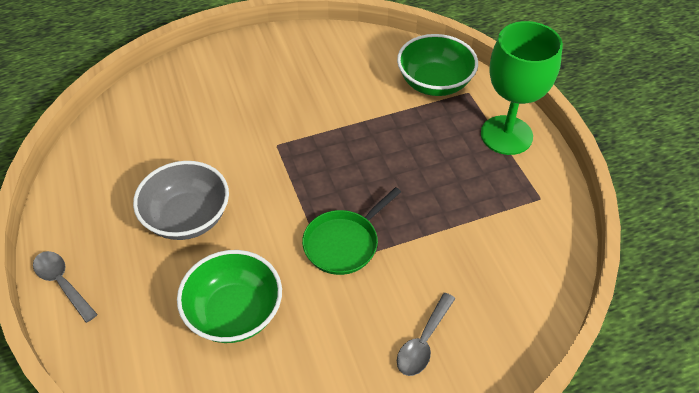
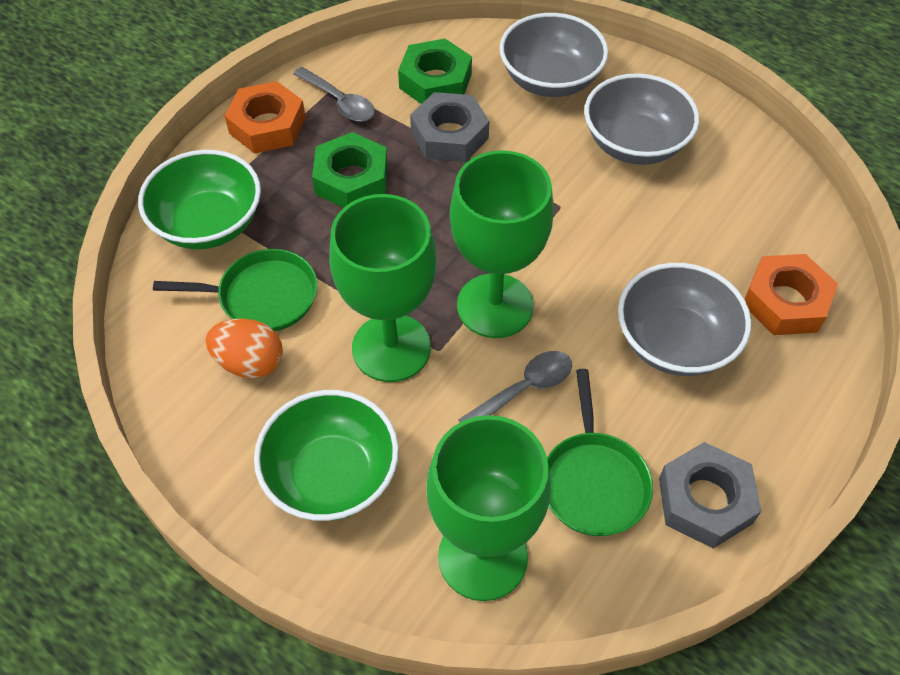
green goblet: [481,21,563,155] = 1 -> [329,194,437,382] [426,415,551,601] [450,150,554,338] = 3
green nut: none = 0 -> [312,132,388,208] [398,39,472,104] = 2
green pan: [302,187,401,275] = 1 -> [153,249,317,331] [547,369,653,536] = 2
grey bowl: [133,161,229,240] = 1 -> [499,13,608,97] [584,73,699,165] [618,263,751,376] = 3
grey nut: none = 0 -> [410,92,489,162] [659,442,761,549] = 2
orange egg: none = 0 -> [206,319,283,378] = 1
orange nut: none = 0 -> [225,81,306,154] [745,254,838,335] = 2

